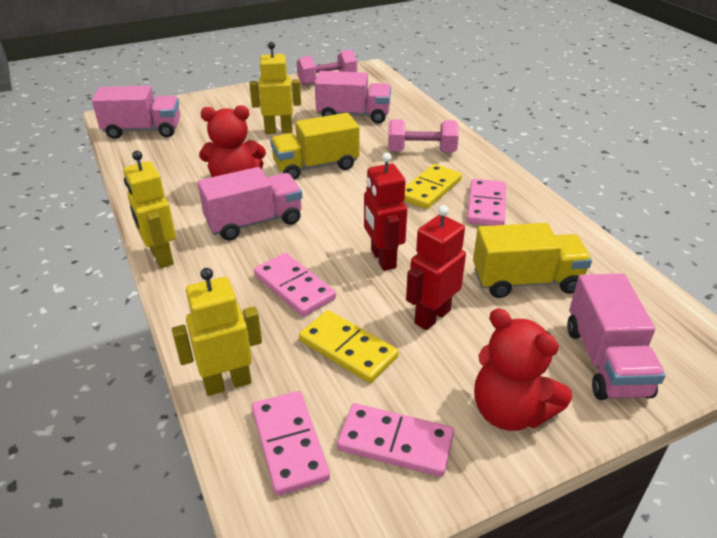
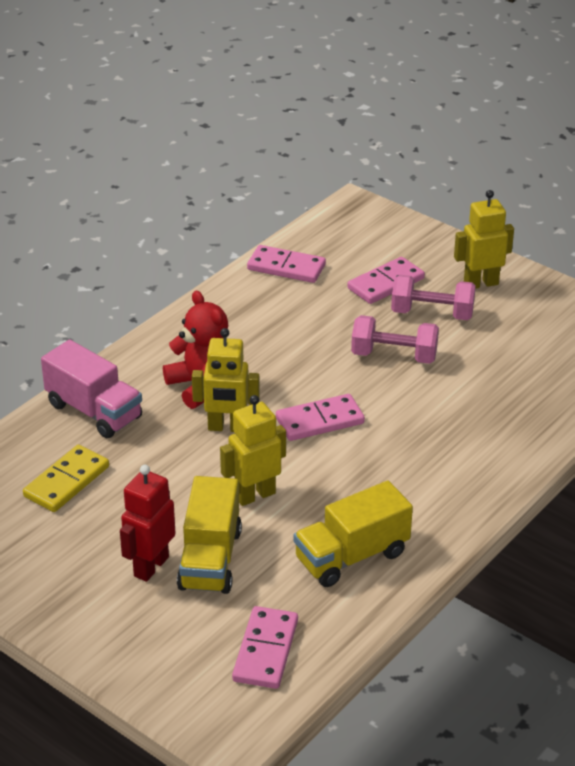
pink truck: [92,86,180,139] [198,167,302,241] [315,71,391,123] [567,273,665,400] = 4 -> [41,340,142,438] = 1
red robot: [364,153,407,271] [406,205,466,330] = 2 -> [120,465,176,582] = 1
red teddy bear: [199,105,266,177] [474,308,572,431] = 2 -> [163,291,228,409] = 1
yellow domino: [299,310,399,383] [404,164,462,209] = 2 -> [23,445,109,512] = 1

